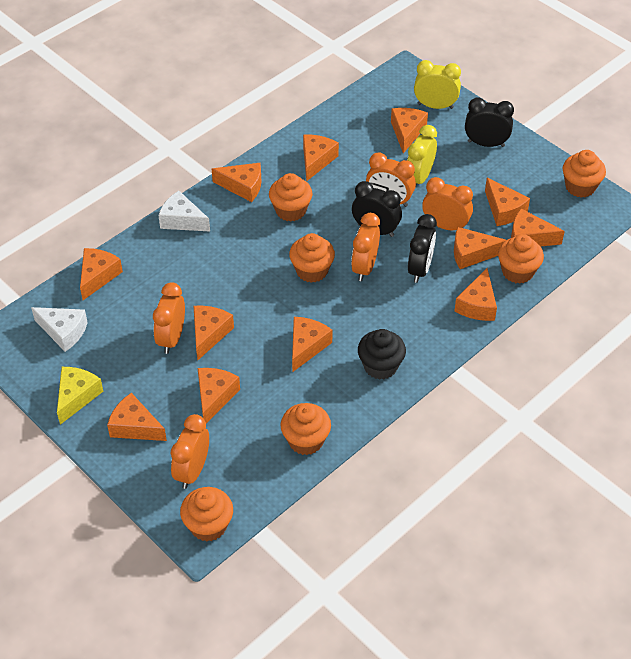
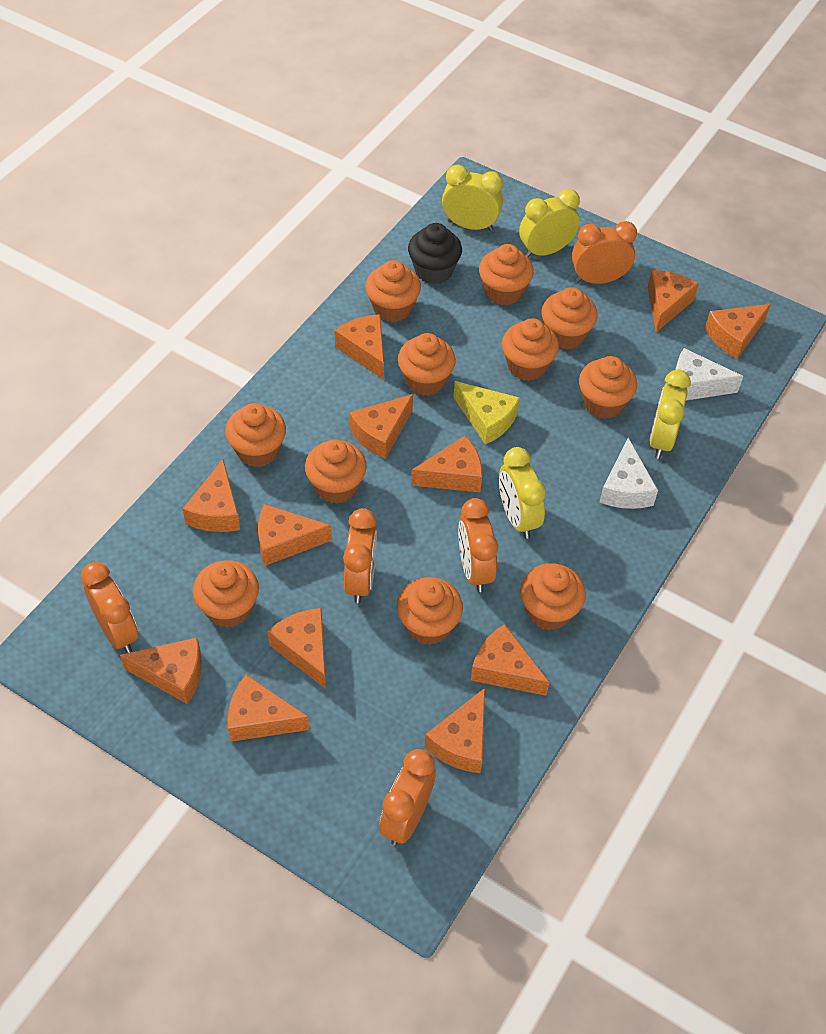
black clock: [352,181,402,237] [408,214,437,283] [465,97,514,147] = 3 -> none = 0
orange cupcake: [180,487,233,542] [269,173,313,222] [280,403,331,455] [289,233,335,283] [498,234,544,284] [563,150,606,198] = 6 -> [193,560,259,628] [225,403,286,467] [305,439,367,504] [365,260,421,322] [397,577,463,645] [398,333,456,396] [479,244,534,305] [502,318,559,381] [520,563,586,631] [541,287,598,349] [579,356,637,419] = 11
yellow clock: [407,125,437,185] [414,60,461,109] = 2 -> [442,165,503,231] [499,447,546,539] [519,189,580,258] [649,369,691,459] = 4

